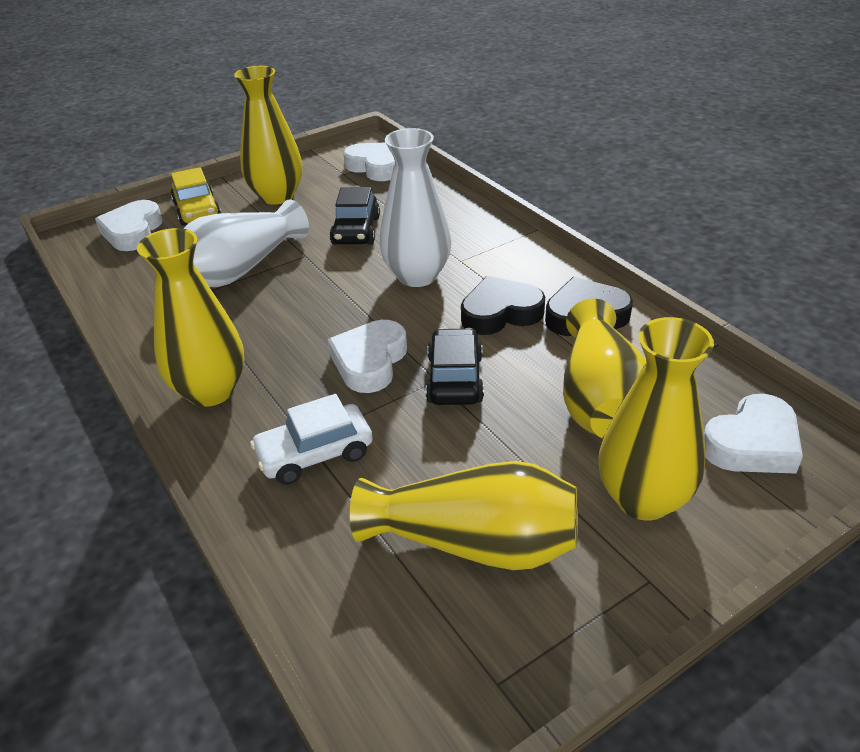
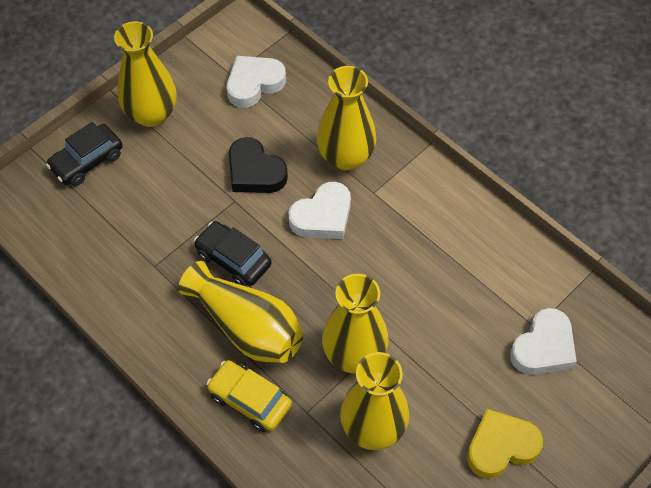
black heart: [461,276,545,335] [545,277,633,336] = 2 -> [229,137,288,193] = 1
white car: [250,394,373,485] = 1 -> none = 0
white heart: [95,200,163,251] [328,320,407,393] [343,143,395,181] [704,394,803,474] = 4 -> [227,56,286,108] [288,182,351,239] [510,308,577,375] = 3
white vase: [183,199,309,287] [379,128,452,287] = 2 -> none = 0
yellow heart: none = 0 -> [467,409,543,479] = 1

